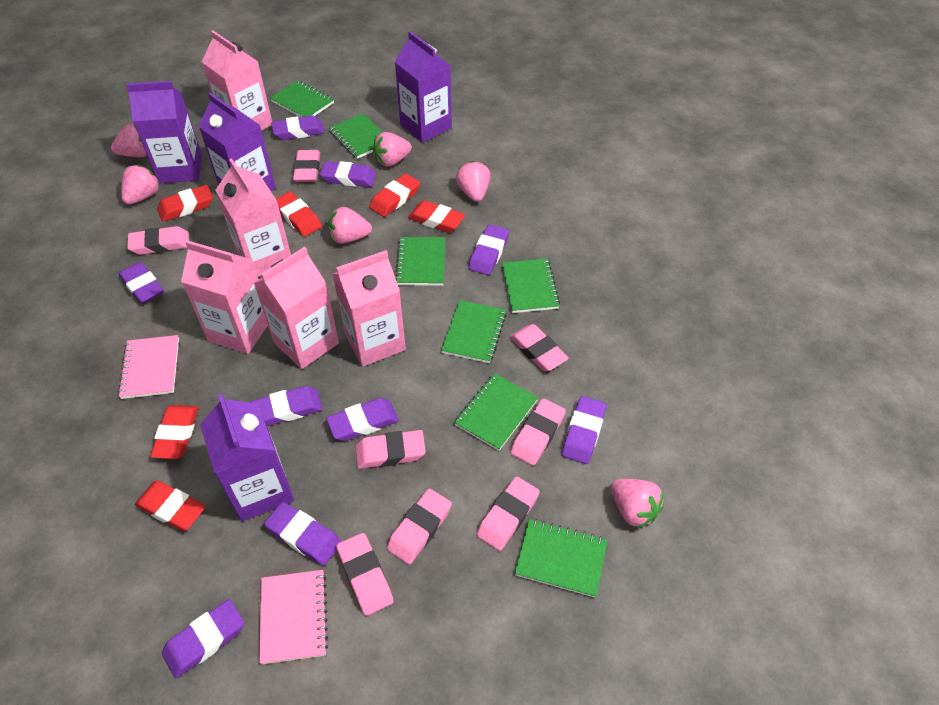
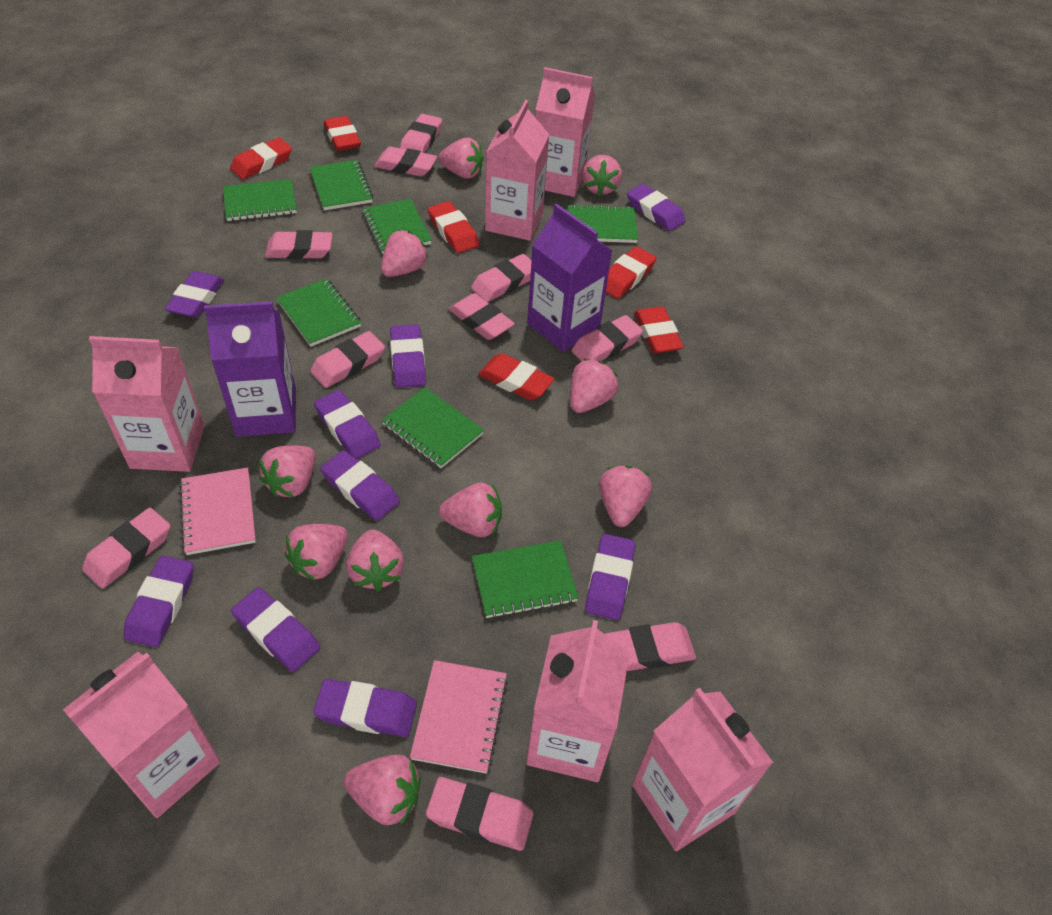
pink carton: [181,240,268,354] [202,30,272,131] [215,158,291,277] [254,247,339,369] [333,250,406,367] = 5 -> [63,652,220,818] [89,336,205,472] [485,100,549,241] [526,620,630,782] [535,67,595,197] [632,688,773,851] = 6
pink eraser: [127,226,189,255] [293,150,320,182] [336,533,394,616] [355,430,426,469] [387,489,452,565] [476,476,540,551] [510,324,569,371] [510,399,566,466] = 8 -> [82,508,170,589] [265,230,332,259] [310,331,385,388] [374,146,437,177] [400,114,442,153] [426,777,534,851] [449,293,515,340] [471,254,532,302] [571,315,643,362] [605,622,696,671] = 10
pink strawberry: [111,124,147,157] [121,165,160,204] [328,207,372,244] [373,132,412,167] [456,161,490,202] [611,479,663,528] = 6 -> [259,445,316,497] [285,524,348,581] [344,755,421,825] [346,530,404,591] [381,230,428,277] [438,138,484,179] [439,483,502,537] [570,359,618,413] [582,155,622,196] [599,465,652,527] = 10
purple carton: [126,81,202,183] [198,93,276,191] [200,393,294,521] [395,31,452,143] = 4 -> [204,301,296,437] [527,204,613,352] = 2

